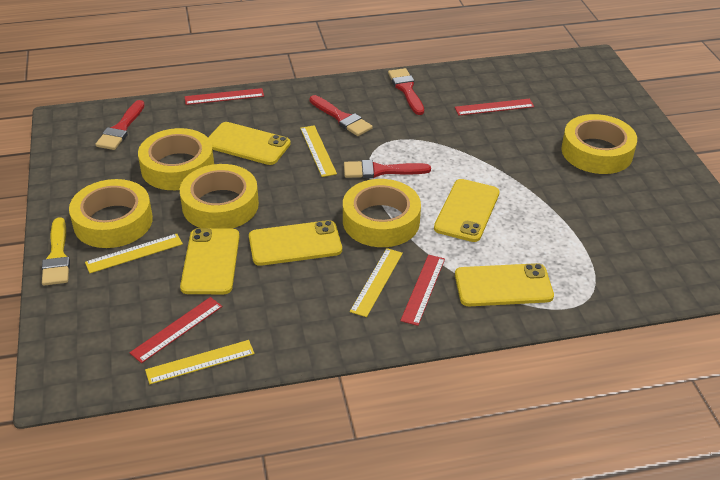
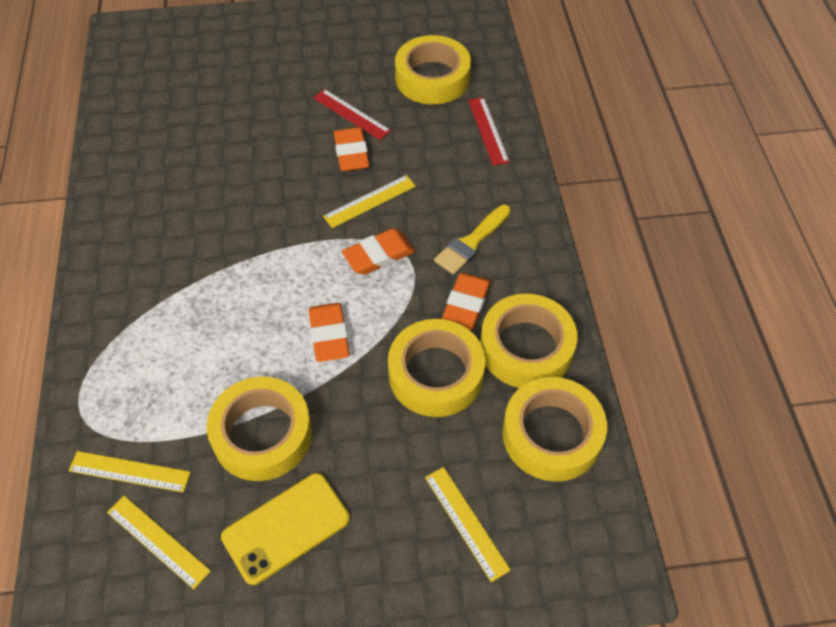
orange eraser: none = 0 -> [309,303,350,362] [334,127,370,172] [342,228,415,275] [441,273,491,330] = 4
red brush: [95,100,145,150] [310,95,373,136] [344,160,431,178] [388,68,424,115] = 4 -> none = 0
red ruler: [129,297,222,363] [185,88,264,105] [400,255,445,326] [455,99,534,115] = 4 -> [313,89,391,140] [468,97,510,166] = 2
yellow phone: [180,228,240,294] [208,122,291,165] [249,220,342,266] [434,179,500,242] [455,263,554,306] = 5 -> [221,473,350,585] = 1

